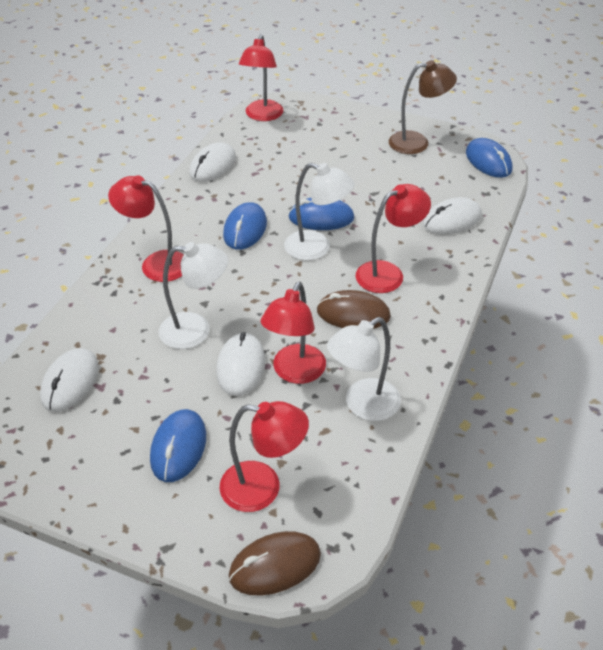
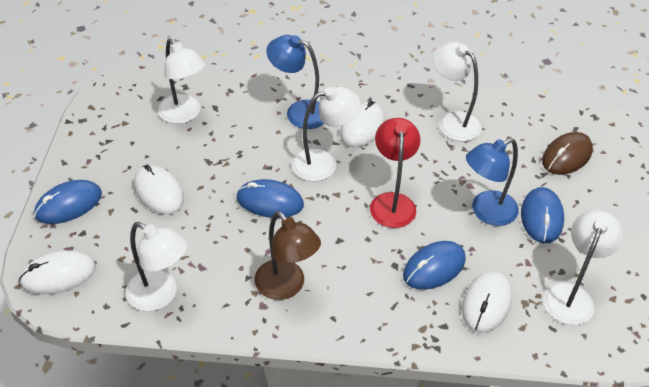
blue lamp: none = 0 -> [266,35,324,129] [466,138,519,226] = 2
brown mouse: [229,531,321,596] [317,290,391,329] = 2 -> [542,132,593,175] = 1
red lamp: [108,175,184,282] [220,401,309,512] [239,34,283,121] [261,282,326,384] [355,184,431,293] = 5 -> [370,118,421,228] = 1
white lamp: [159,242,228,349] [284,163,355,260] [327,317,401,421] = 3 -> [126,222,187,311] [158,38,205,124] [292,87,361,182] [433,42,482,142] [543,210,623,325] = 5

